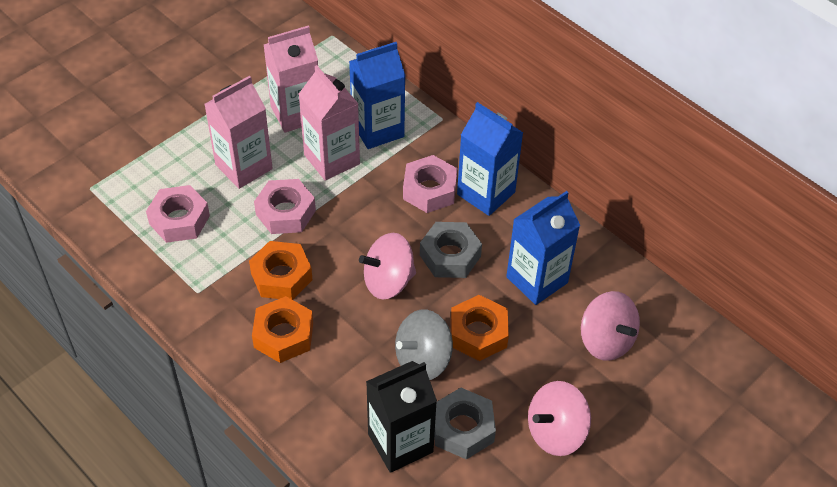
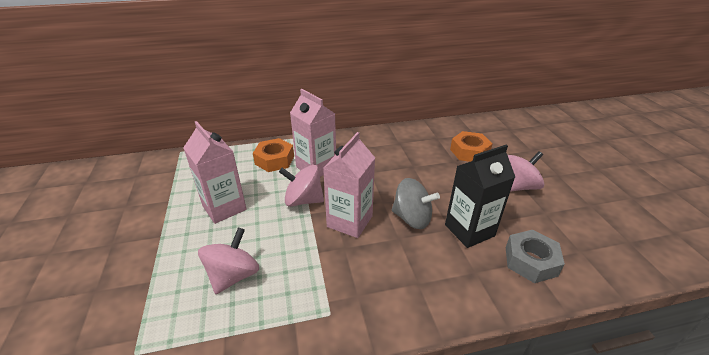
blue carton: [349,42,405,149] [457,102,523,216] [506,191,580,305] = 3 -> none = 0
grey nut: [420,222,482,278] [434,388,496,460] = 2 -> [506,230,565,283] = 1
orange nut: [249,241,312,300] [252,296,313,363] [451,295,509,361] = 3 -> [253,138,294,172] [450,131,492,162] = 2
pink nut: [146,185,210,243] [254,179,316,234] [403,155,457,213] = 3 -> none = 0

